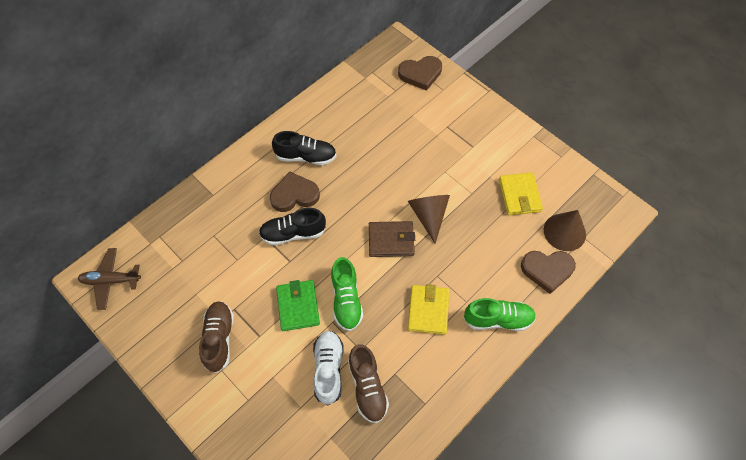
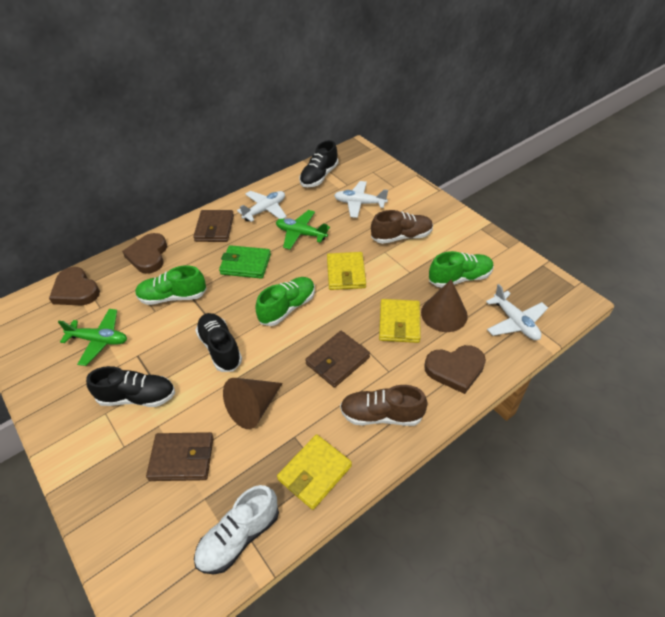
black shoe: [259,208,326,246] [272,131,336,165] = 2 -> [86,366,175,407] [195,313,242,372] [299,140,338,187] = 3
brown plane: [77,248,141,310] = 1 -> none = 0
brown wallet: [369,221,415,257] = 1 -> [146,432,214,481] [193,210,234,242] [305,331,370,388] = 3
green plane: none = 0 -> [58,309,127,366] [276,210,330,250] = 2
green shoe: [331,257,363,331] [464,298,536,331] = 2 -> [135,265,207,305] [255,277,315,326] [429,251,494,288] = 3
white plane: none = 0 -> [237,191,287,222] [334,181,388,218] [486,284,548,340] = 3
yellow wallet: [408,284,449,335] [499,172,543,215] = 2 -> [277,434,352,510] [327,252,366,290] [379,299,421,343] = 3

